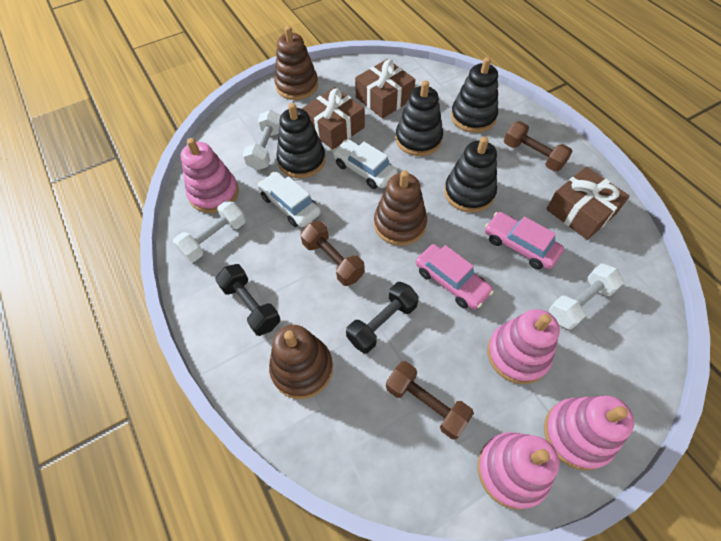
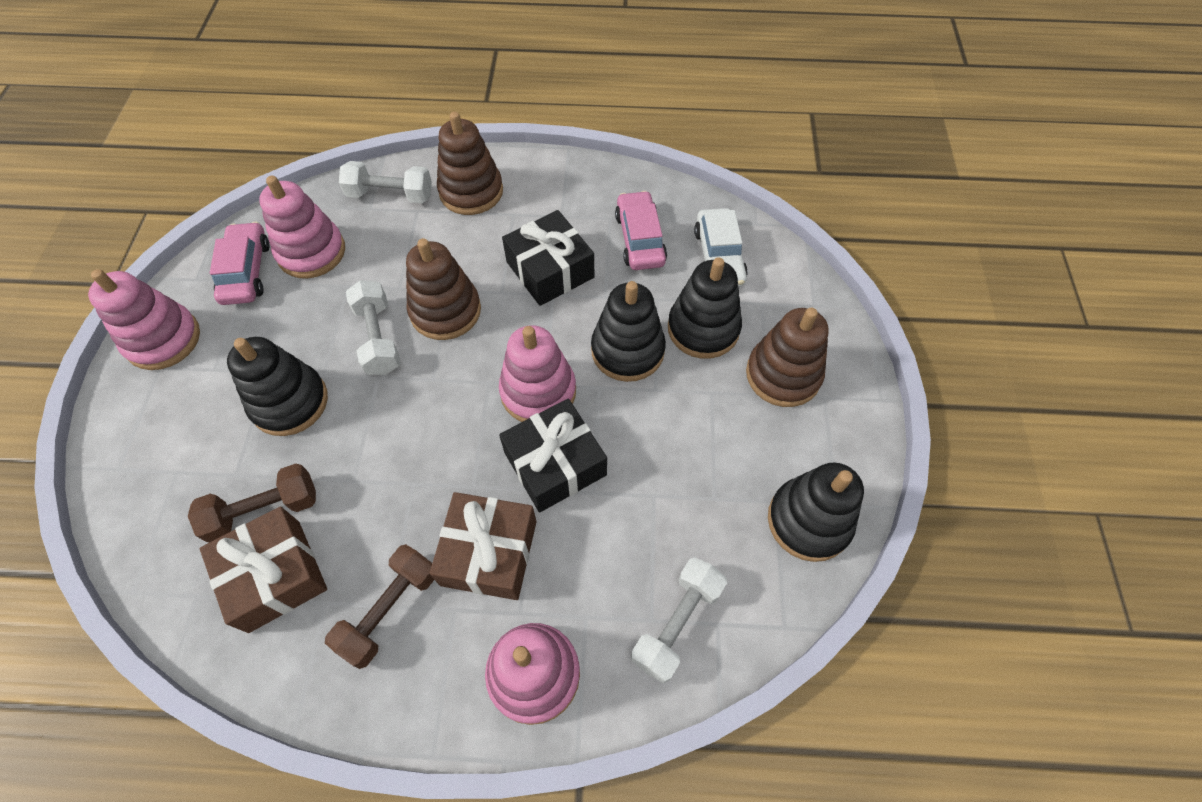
black dumbbell: [215,264,280,336] [346,282,419,354] = 2 -> none = 0
black gift: none = 0 -> [499,399,607,512] [502,210,594,306] = 2
brown dumbbell: [300,221,365,286] [386,361,474,439] [504,121,573,172] = 3 -> [188,464,316,543] [325,544,434,669] = 2
brown gift: [302,87,365,150] [355,59,416,119] [546,167,630,240] = 3 -> [200,506,327,633] [430,492,537,600] = 2
white car: [258,172,321,227] [332,139,397,189] = 2 -> [694,208,748,287] = 1

